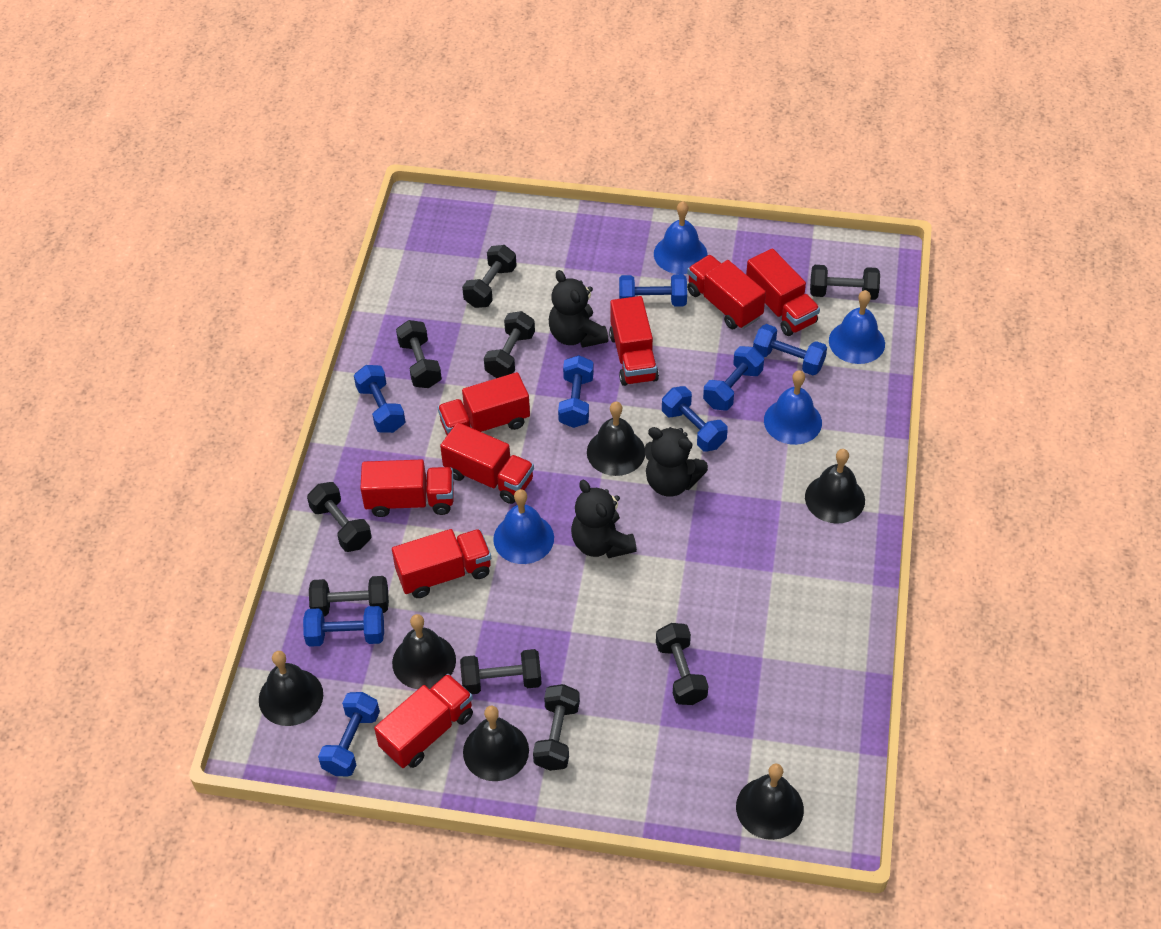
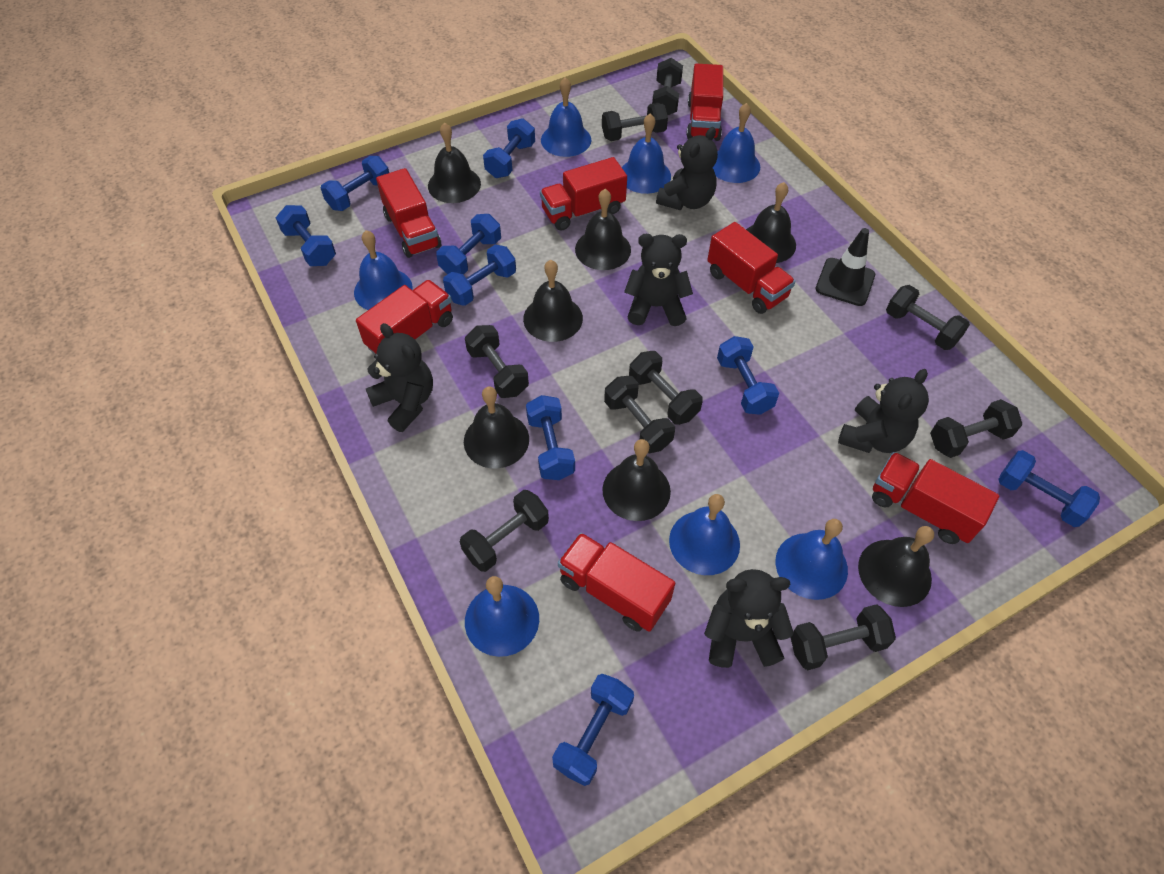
black bell: [259,651,323,726] [392,614,456,689] [463,705,529,781] [587,402,645,476] [736,763,804,840] [805,449,865,524] = 6 -> [428,122,481,203] [464,386,529,469] [523,260,583,342] [575,189,631,270] [602,439,671,521] [746,182,796,263] [858,526,934,607] = 7
black teddy bear: [549,270,608,348] [571,480,637,558] [645,427,708,496] = 3 -> [366,323,433,432] [624,234,693,326] [656,127,718,210] [704,569,794,668] [838,369,929,453] = 5
black traffic cone: none = 0 -> [816,228,875,306] = 1
blue bell: [493,489,554,564] [654,201,708,274] [764,370,822,445] [829,290,885,364] = 4 -> [354,230,413,310] [465,576,539,657] [541,77,591,157] [622,113,671,194] [669,494,740,575] [713,103,760,183] [775,519,848,600] = 7
blue dumbbell: [303,606,384,647] [318,692,380,776] [354,365,405,433] [558,355,594,428] [619,274,687,307] [662,386,728,452] [703,346,764,411] [753,324,827,375] = 8 -> [276,205,336,266] [321,156,389,211] [436,214,501,275] [443,245,516,306] [483,118,535,178] [526,395,575,480] [552,674,634,786] [717,336,779,415] [998,450,1100,527] = 9
red truck: [360,459,454,517] [374,674,473,768] [392,529,491,598] [438,372,530,435] [440,422,534,504] [609,296,659,386] [687,255,766,329] [746,248,820,336] = 8 -> [356,280,453,354] [376,168,441,258] [540,157,627,231] [558,533,675,632] [686,63,723,141] [707,222,795,314] [872,452,999,544] = 7

